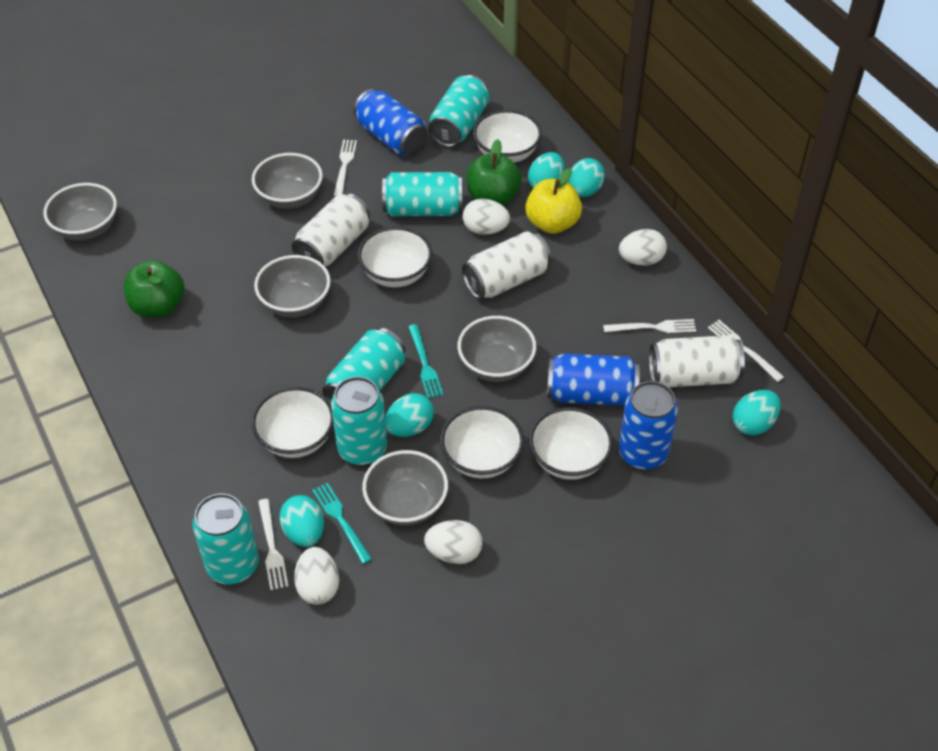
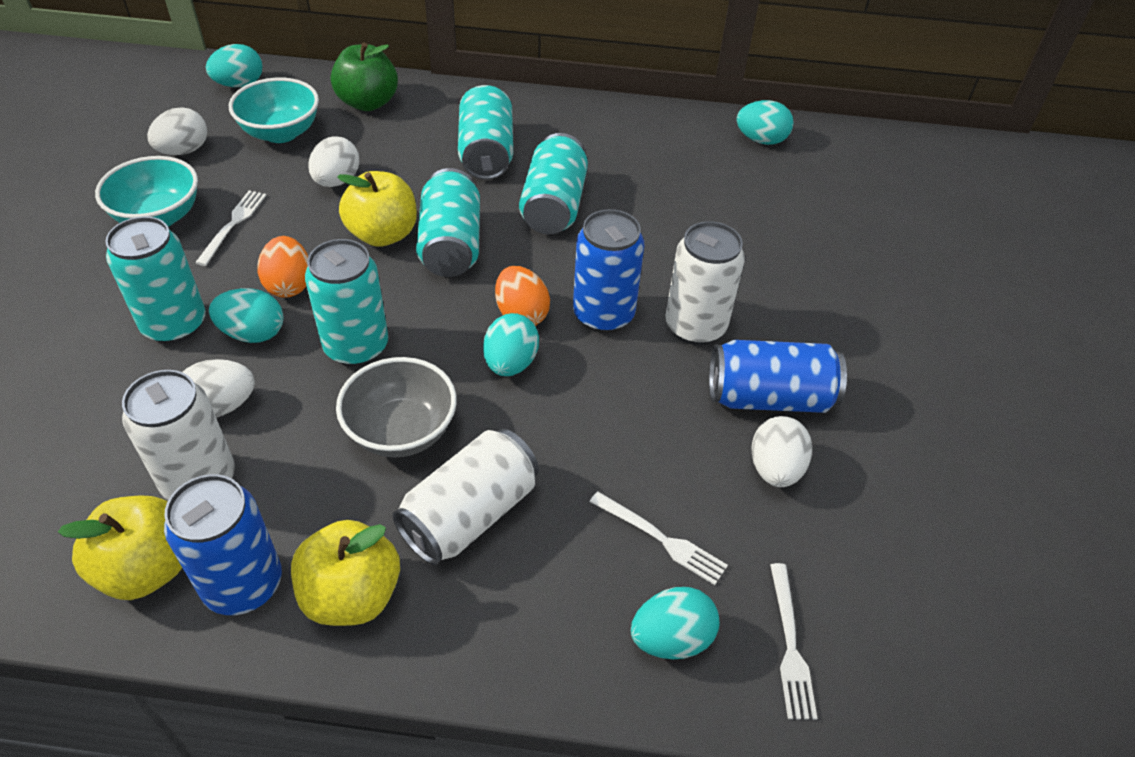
green apple: [124,260,184,318] [466,139,522,206] = 2 -> [331,43,398,111] = 1
grey bowl: [43,183,117,241] [252,153,323,209] [254,255,331,317] [362,450,448,526] [458,316,536,382] = 5 -> [336,357,457,457] = 1
orange egg: none = 0 -> [257,236,308,298] [495,266,550,326] = 2
turquoise bowl: none = 0 -> [95,156,198,227] [229,77,319,143] = 2
turquoise fork: [312,482,372,564] [408,324,443,398] = 2 -> none = 0
white bowl: [252,387,334,458] [358,227,432,287] [440,406,524,479] [473,110,542,163] [529,407,613,480] = 5 -> none = 0
white fork: [258,499,288,590] [334,139,357,196] [603,319,696,333] [708,320,784,382] = 4 -> [195,190,267,266] [590,491,728,585] [770,563,818,720] = 3
yellow apple: [525,168,582,234] = 1 -> [58,496,182,600] [291,520,400,626] [337,171,417,247] = 3

